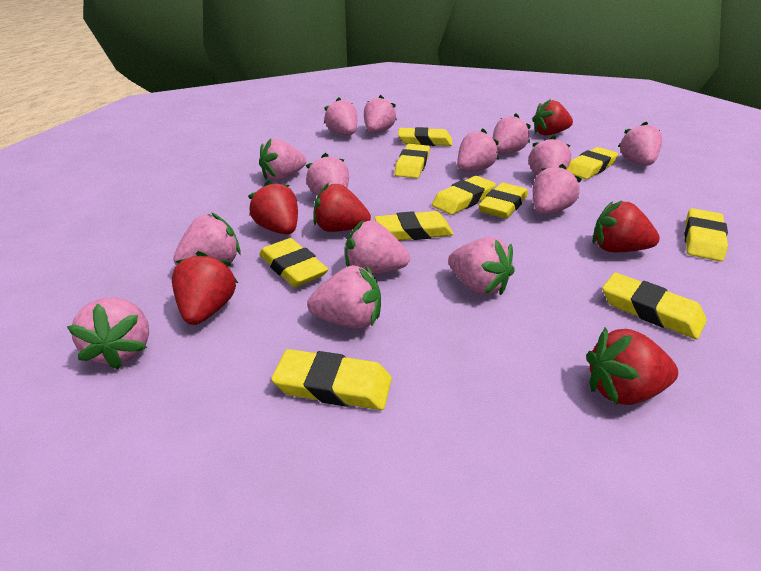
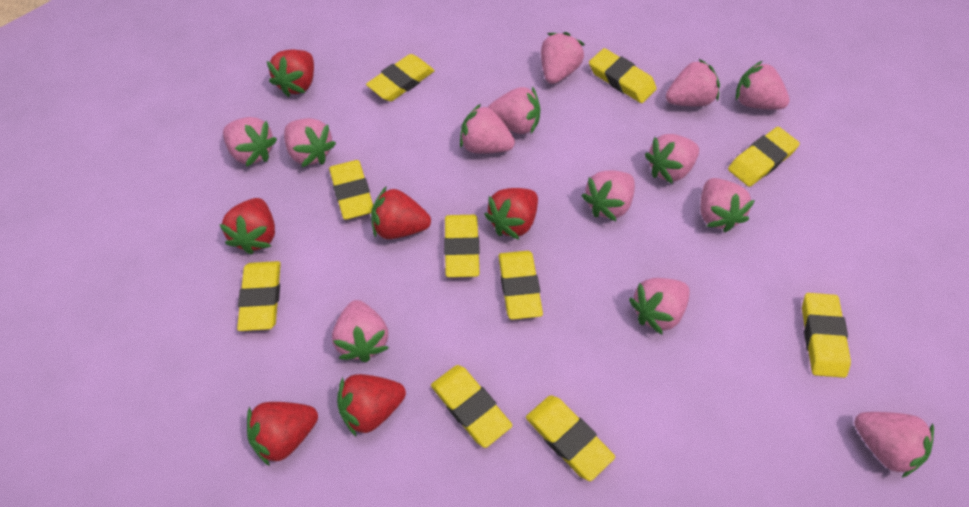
pink strawberry: [67,298,149,369] [173,212,241,266] [259,139,306,181] [306,153,349,196] [307,265,381,329] [324,97,357,135] [345,220,410,274] [364,95,397,133] [448,237,514,295] [457,128,499,171] [492,113,531,154] [529,136,571,176] [533,164,582,214] [618,121,662,166] = 14 -> [223,117,277,167] [284,118,336,167] [332,300,388,362] [460,104,515,153] [488,86,540,134] [541,32,585,84] [581,170,635,221] [629,278,690,334] [645,134,699,184] [666,59,720,106] [701,178,755,232] [736,61,790,110] [854,412,934,478] = 13

